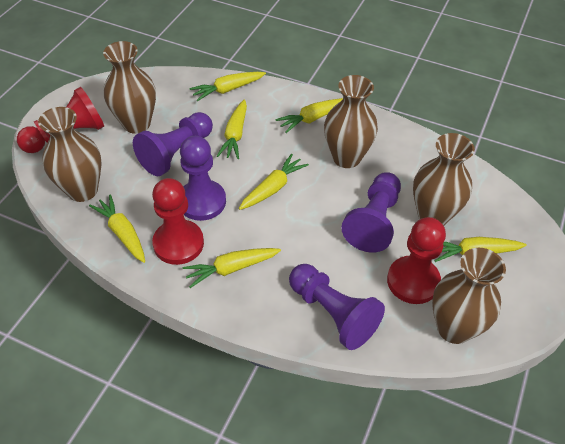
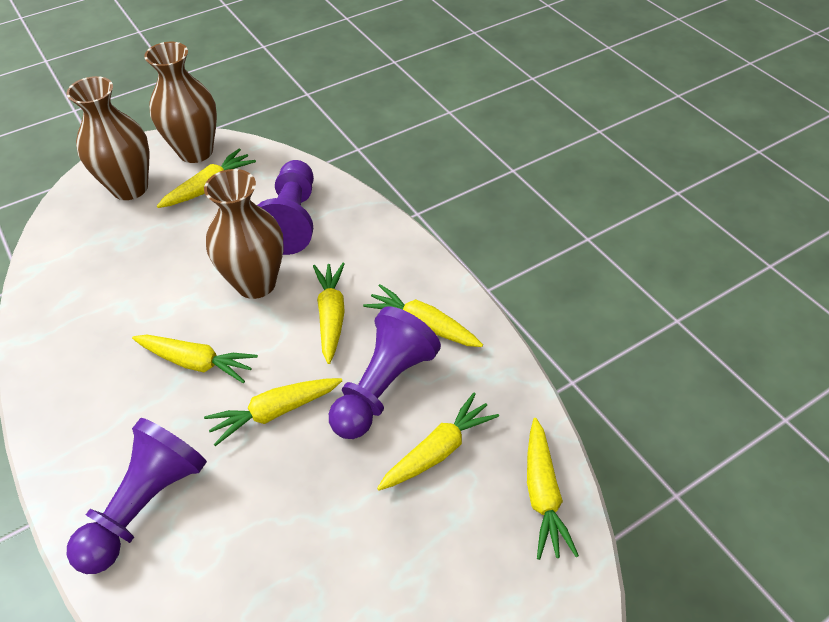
brown vase: [38,107,102,202] [103,41,156,134] [324,75,378,168] [413,133,475,226] [432,248,506,344] = 5 -> [67,76,149,200] [144,42,217,163] [204,169,284,299] = 3
purple pawn: [133,112,213,176] [180,136,226,221] [289,264,385,350] [341,172,401,253] = 4 -> [67,418,207,574] [257,160,314,255] [329,307,441,439] = 3
red pawn: [17,87,104,153] [152,178,204,265] [387,217,446,304] = 3 -> none = 0

